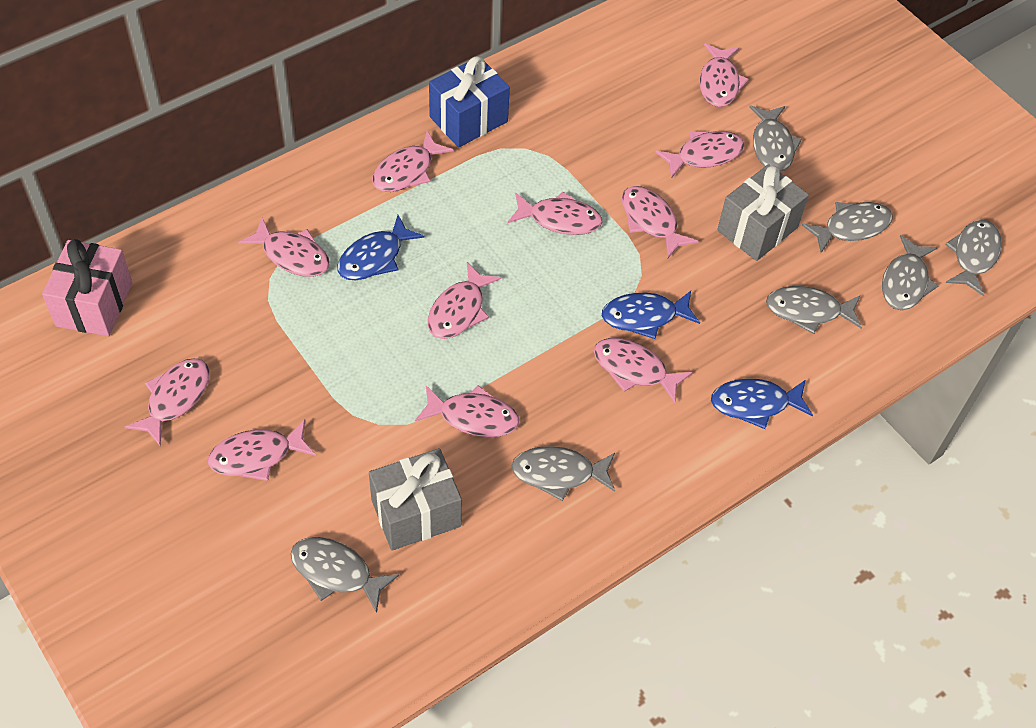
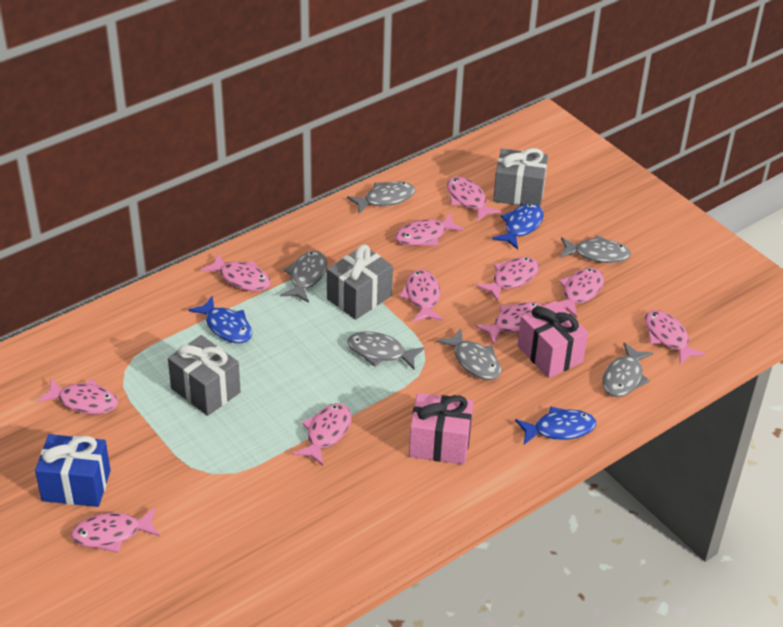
grey fish: [291,537,399,613] [512,446,615,501] [749,106,802,172] [766,286,862,334] [802,202,893,253] [882,235,939,310] [945,220,1002,296] = 7 -> [280,251,327,303] [347,181,415,214] [347,331,424,369] [437,328,501,380] [560,235,631,263] [602,342,653,397] = 6
grey gift: [369,448,462,551] [717,164,809,261] = 2 -> [168,335,241,416] [327,245,393,320] [493,148,548,206] = 3
pink gift: [42,239,132,336] = 1 -> [409,393,473,465] [517,301,588,378] = 2

